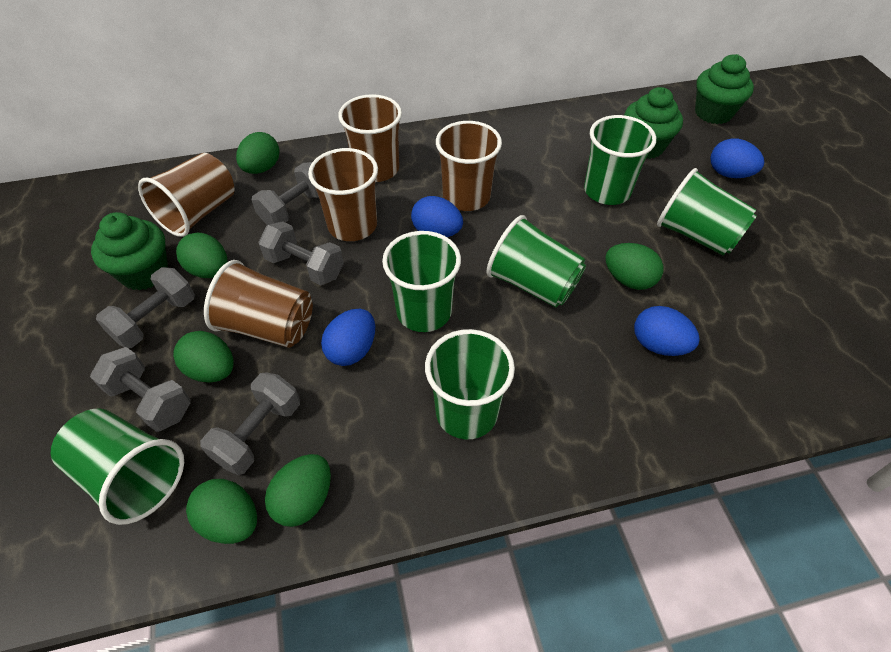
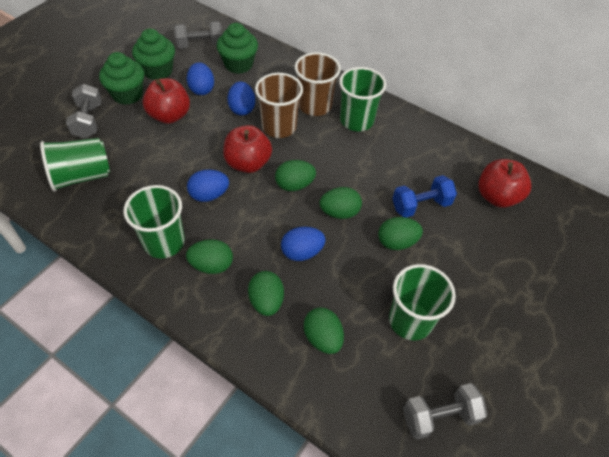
blue dumbbell: none = 0 -> [392,175,457,218] = 1
brown cup: [138,153,235,237] [204,260,313,348] [308,148,378,241] [338,94,402,182] [436,121,502,211] = 5 -> [255,73,303,138] [295,52,341,116] = 2
green cup: [51,408,184,525] [382,231,461,332] [425,329,515,439] [487,215,586,308] [584,115,656,205] [657,168,757,255] = 6 -> [40,138,110,192] [123,185,185,259] [339,67,386,131] [389,264,456,340] = 4
grey dumbbell: [90,347,191,432] [96,267,195,348] [200,372,300,475] [252,162,319,225] [258,221,344,285] = 5 -> [66,84,102,138] [174,21,222,49] [403,383,487,439] = 3
red apple: none = 0 -> [143,78,190,124] [223,125,272,173] [478,159,531,208] = 3

